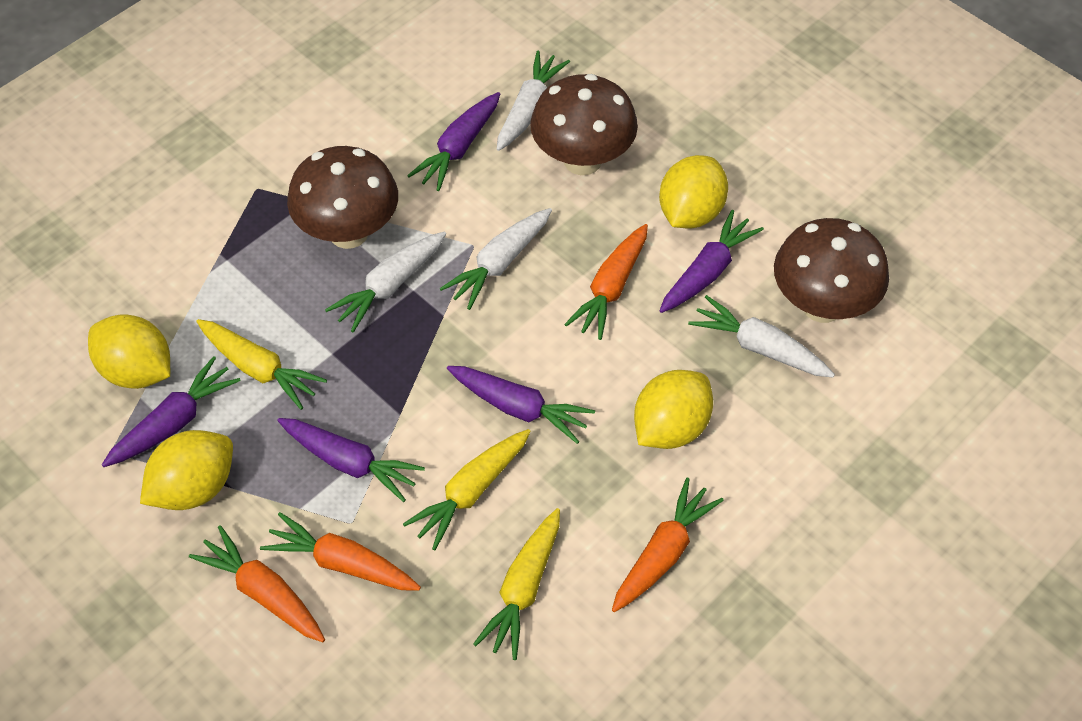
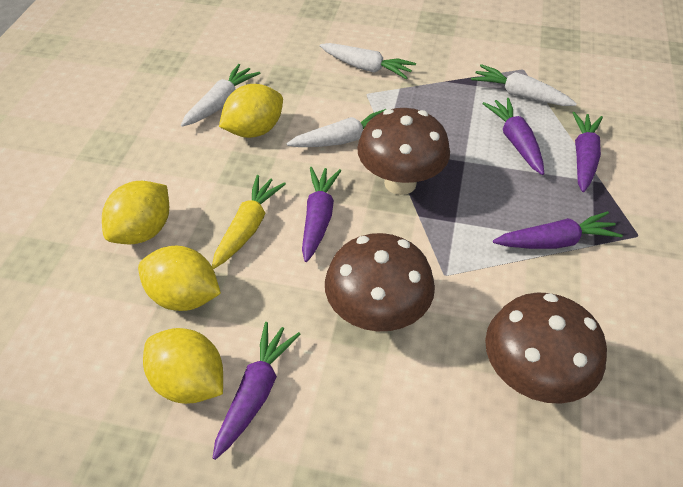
orange carrot: [189,525,325,642] [260,512,421,590] [564,224,648,340] [612,478,724,612] = 4 -> none = 0
yellow carrot: [196,319,327,410] [403,429,531,550] [473,508,560,660] = 3 -> [212,175,286,269] = 1

